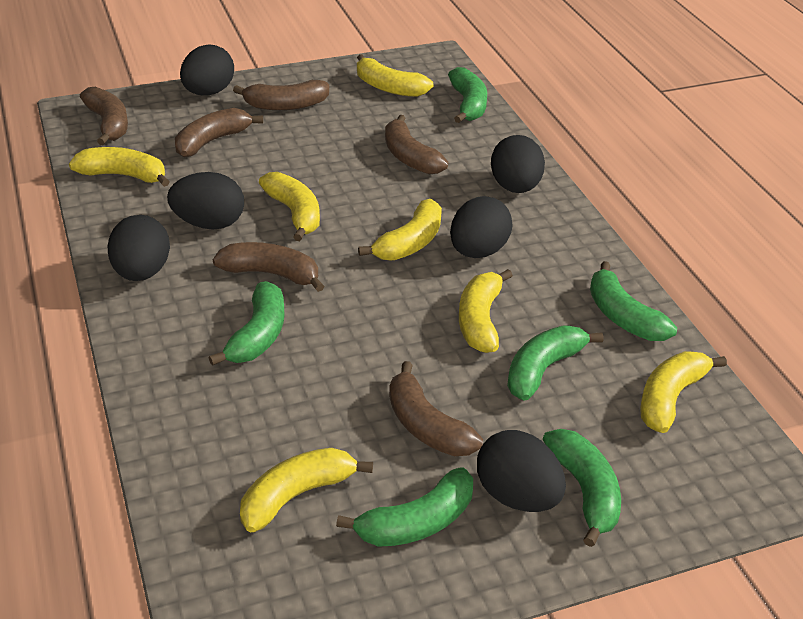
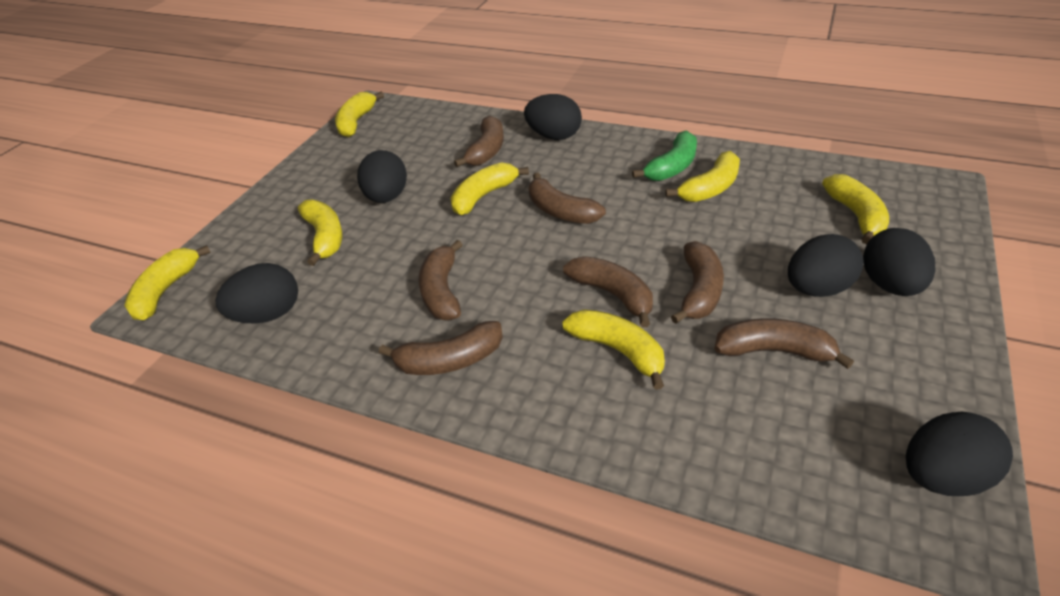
brown banana: [80,87,128,145] [175,108,263,157] [213,242,324,292] [233,80,329,110] [385,115,448,174] [389,361,483,456] = 6 -> [379,321,503,375] [419,240,463,320] [454,115,504,167] [529,173,606,224] [563,256,653,327] [671,241,724,324] [714,319,854,369] = 7
green banana: [209,281,285,366] [336,467,473,547] [448,67,487,123] [507,325,603,401] [543,429,621,547] [590,261,677,341] = 6 -> [632,130,697,181] = 1

